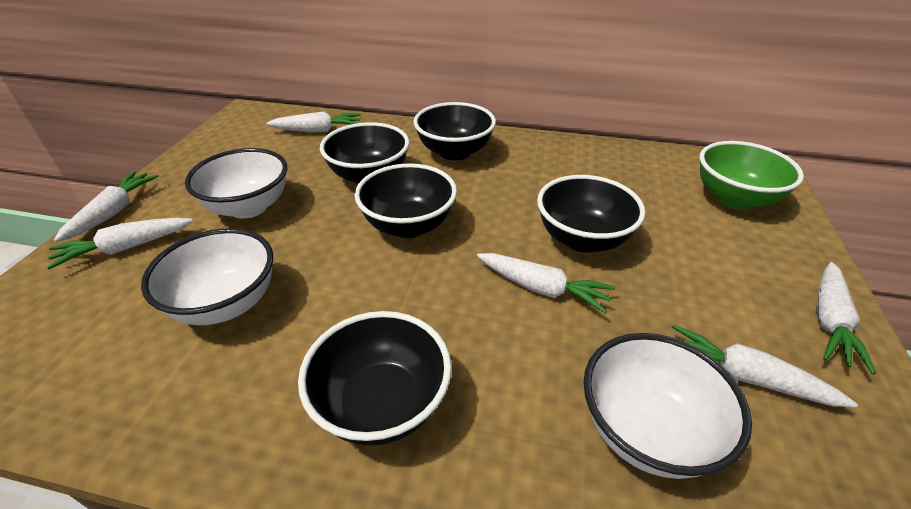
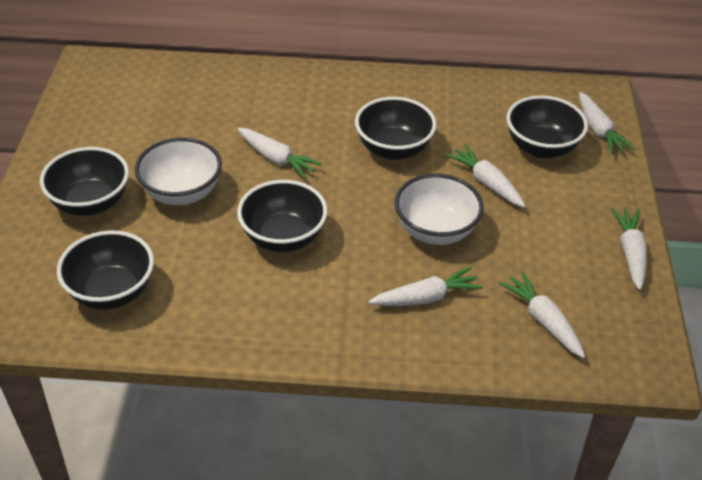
green bowl: [699,141,804,209] = 1 -> none = 0
white bowl: [141,228,274,325] [185,148,287,219] [583,333,752,479] = 3 -> [135,138,222,205] [395,174,484,245] = 2

